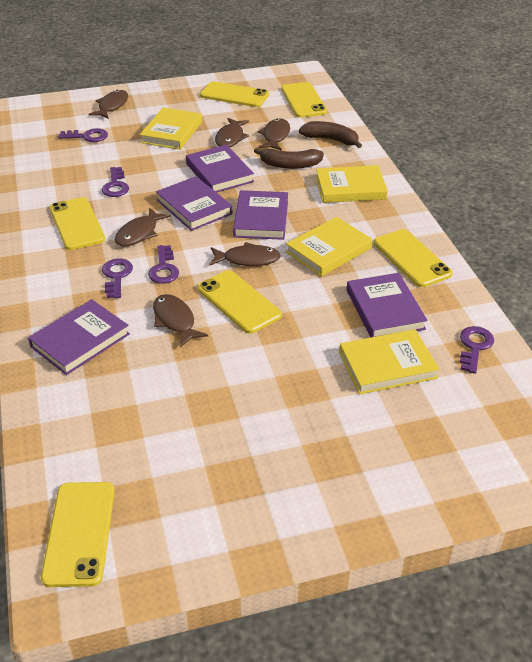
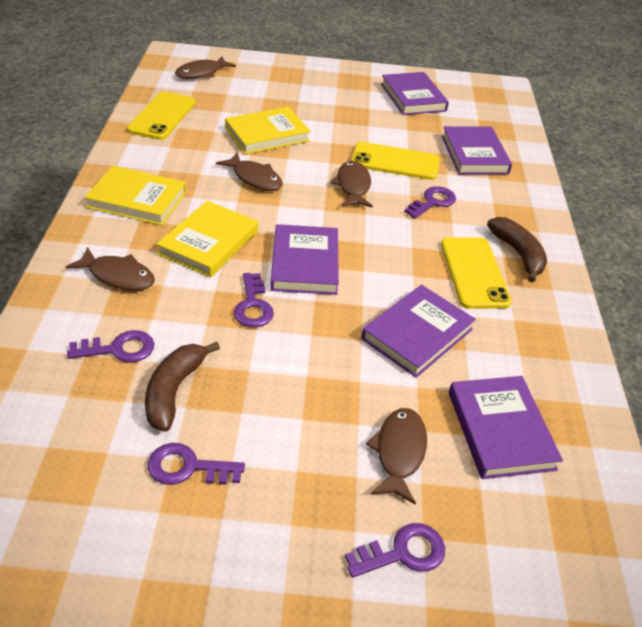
brown fish: [89,90,128,119] [115,207,171,247] [153,294,208,347] [209,242,281,266] [215,118,249,147] [257,118,290,151] = 6 -> [66,247,155,290] [175,56,236,79] [216,152,283,191] [330,161,373,208] [366,408,427,505] = 5
yellow book: [140,107,202,150] [286,217,373,277] [316,165,388,203] [339,329,440,394] = 4 -> [84,166,186,226] [157,201,258,278] [225,107,311,154] = 3
yellow phone: [41,482,115,587] [49,197,105,250] [197,270,282,334] [200,81,269,107] [281,82,327,118] [374,229,453,287] = 6 -> [127,91,195,140] [351,142,440,180] [441,237,512,309] = 3

